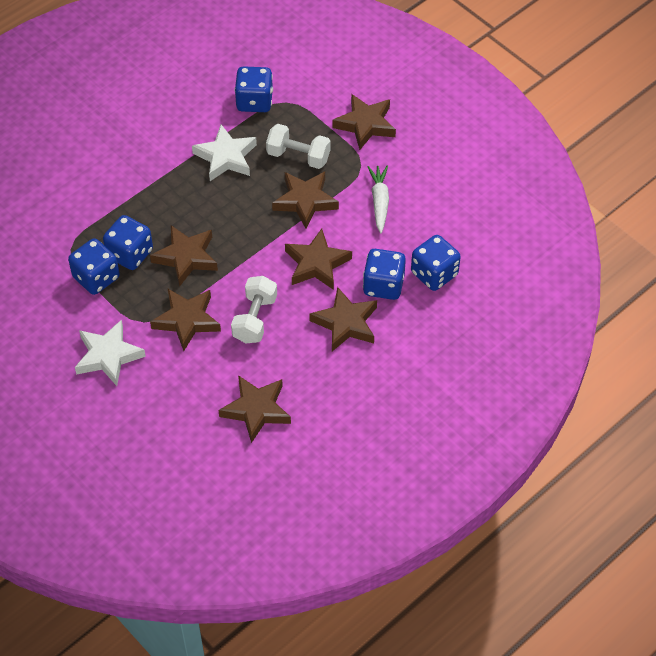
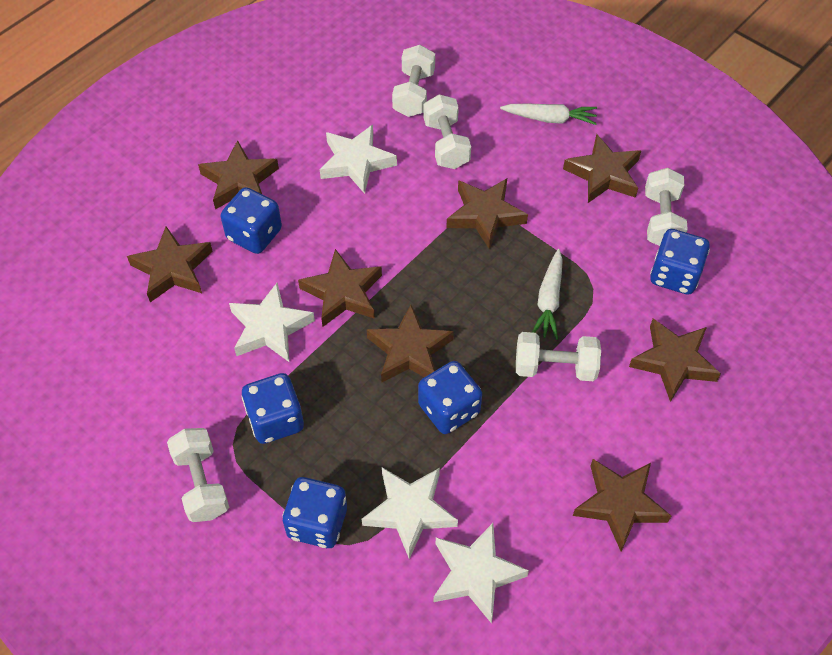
brown star: [150,225,218,287] [150,289,221,351] [219,375,291,443] [272,172,339,228] [285,229,352,290] [309,287,377,351] [332,94,396,150] = 7 -> [127,226,213,302] [198,140,279,209] [298,249,382,327] [367,305,454,383] [446,178,528,250] [563,134,641,203] [573,459,671,551] [629,319,721,402] = 8
white carrot: [368,166,389,233] = 1 -> [500,104,597,125] [532,249,563,340] = 2
white dumbbell: [231,276,277,343] [266,124,331,169] = 2 -> [167,428,229,522] [392,45,435,117] [423,94,471,169] [516,332,601,381] [645,168,688,246] = 5
white star: [75,320,146,386] [192,124,257,181] = 2 -> [229,283,315,362] [320,125,397,194] [362,467,458,559] [433,523,529,624] = 4

